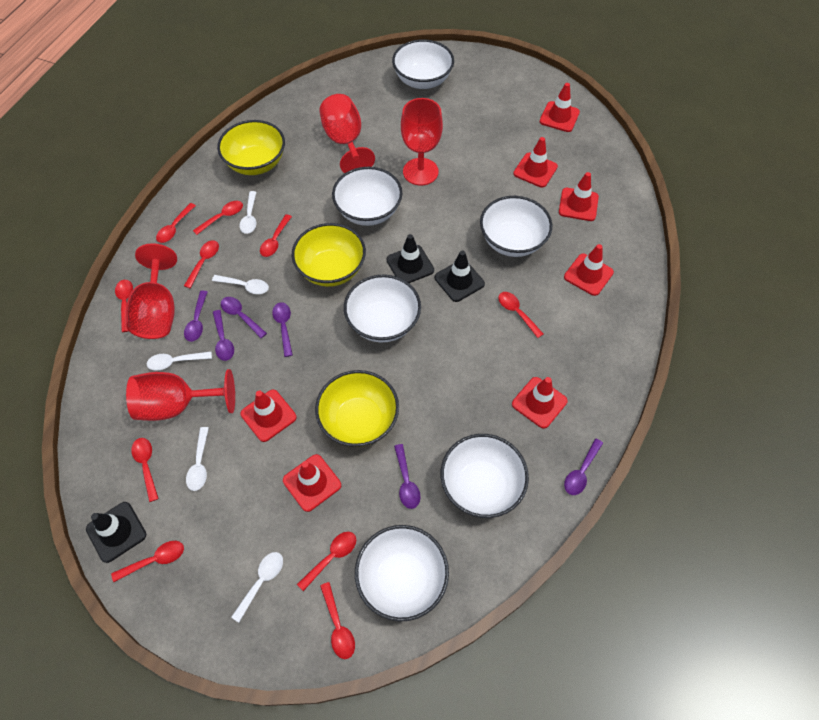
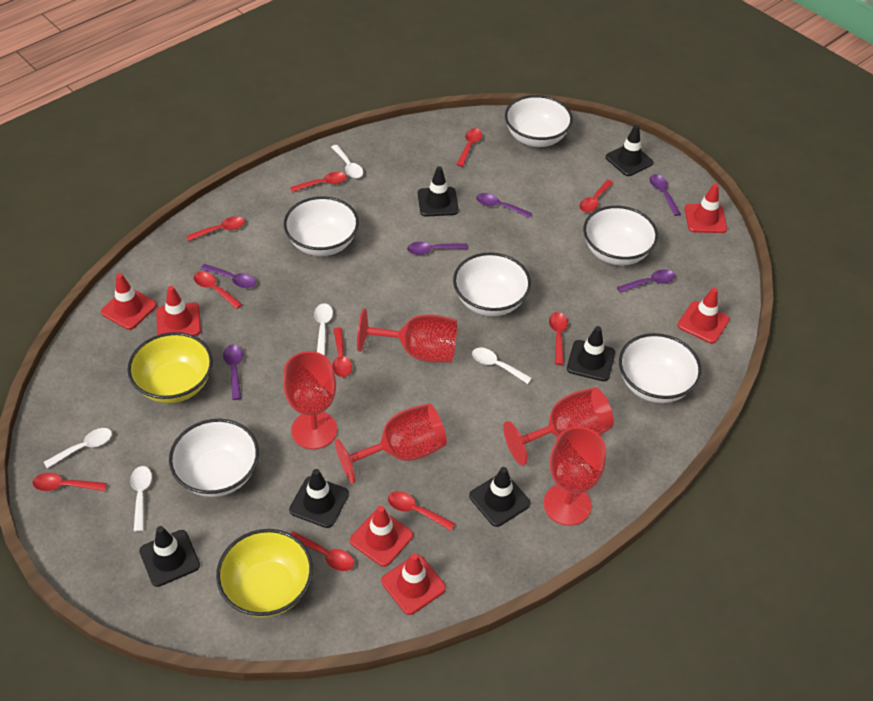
black traffic cone: [86,502,146,563] [386,234,434,283] [435,250,485,302] = 3 -> [139,526,200,587] [289,469,349,528] [418,166,459,217] [469,467,531,527] [567,326,615,381] [606,125,653,176] = 6
red goblet: [126,243,177,339] [126,369,235,421] [319,94,375,173] [401,98,443,186] = 4 -> [283,351,337,449] [335,403,447,484] [357,308,457,363] [503,387,614,466] [544,427,606,526] = 5
red traffic cone: [240,390,297,442] [283,454,341,512] [512,377,568,429] [513,137,558,188] [540,83,580,132] [559,172,599,221] [564,244,614,296] = 7 -> [101,273,157,330] [156,286,201,336] [350,506,413,567] [381,553,446,615] [678,288,730,343] [685,183,727,233] = 6
yellow bowl: [217,120,285,175] [292,223,366,287] [315,370,399,447] = 3 -> [127,332,213,403] [216,529,313,617] = 2

